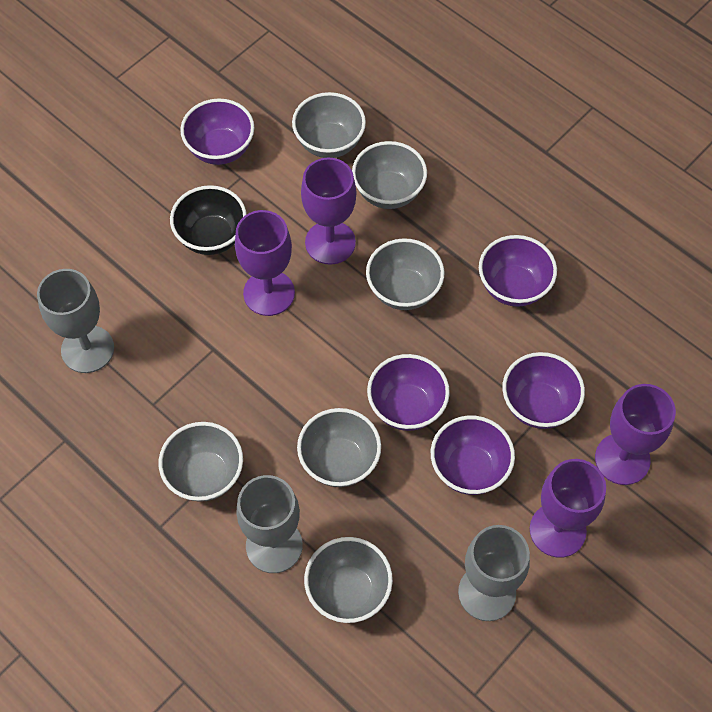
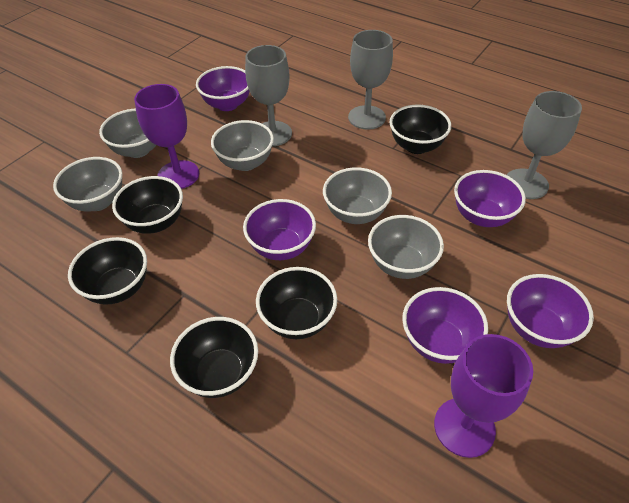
black bowl: [170,185,247,255] = 1 -> [68,237,147,305] [112,176,183,234] [170,317,258,398] [256,267,337,339] [390,104,451,154] = 5
grey bowl: [159,422,243,502] [292,92,366,158] [297,408,381,487] [304,537,393,623] [352,141,427,209] [366,238,444,310] = 6 -> [53,157,123,212] [99,109,156,158] [211,120,274,171] [323,167,392,224] [368,215,444,279] = 5
purple goblet: [235,210,295,316] [301,157,356,265] [530,459,606,558] [595,384,676,485] = 4 -> [134,84,199,189] [434,334,533,458] = 2

